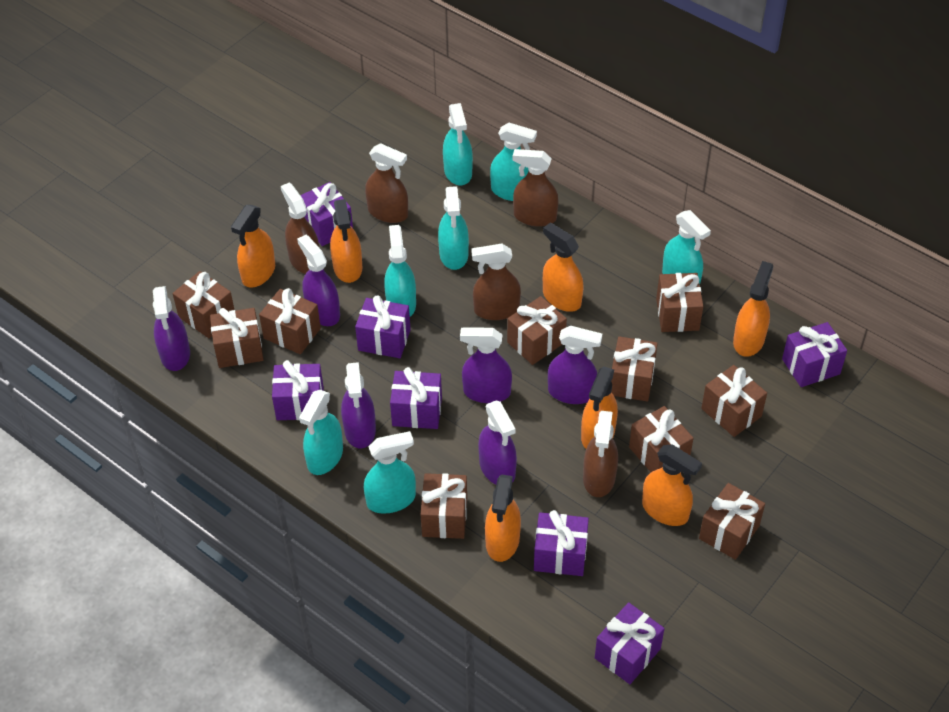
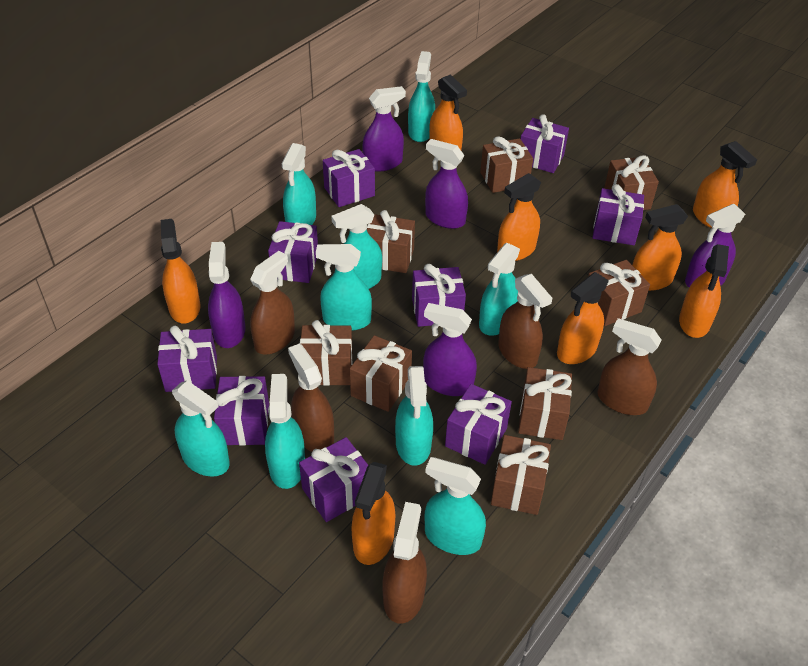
brown gift: [172,271,234,338] [210,308,263,368] [259,288,321,354] [421,473,467,539] [507,296,567,365] [611,336,658,401] [629,406,693,472] [656,273,703,332] [699,483,765,560] [701,365,767,437] = 10 -> [300,320,353,386] [350,335,412,412] [367,210,415,273] [480,136,533,193] [491,435,551,515] [518,367,572,440] [588,260,650,326] [604,155,659,210] = 8
orange spray bottle: [231,205,275,287] [330,199,363,283] [485,474,521,562] [543,223,583,312] [581,367,618,449] [642,444,702,526] [733,261,773,357] = 7 -> [161,219,200,323] [351,462,395,565] [429,74,467,150] [497,173,541,261] [557,272,609,364] [632,204,688,291] [679,244,729,338] [693,141,757,228] = 8
purple gift: [272,360,324,420] [300,182,353,246] [355,295,411,358] [390,367,442,429] [534,510,589,576] [595,602,665,684] [782,322,847,387] = 7 -> [157,325,217,392] [214,376,269,446] [268,221,318,283] [299,437,368,522] [323,149,375,207] [412,264,466,327] [445,384,512,465] [521,114,569,173] [593,184,644,245] = 9
purple spray bottle: [153,286,190,371] [297,235,340,326] [341,362,376,448] [460,328,512,403] [478,400,517,484] [548,326,602,404] = 6 -> [208,242,246,348] [362,86,406,172] [423,303,477,396] [425,139,468,229] [685,204,745,287] = 5
turquoise spray bottle: [299,390,343,475] [364,431,416,514] [384,225,416,317] [438,186,469,270] [443,103,473,185] [490,123,537,201] [662,210,711,284] = 7 -> [172,380,230,477] [265,374,305,489] [282,143,316,225] [316,244,372,331] [331,204,382,289] [395,366,433,466] [408,51,435,142] [424,457,486,555] [479,243,520,336] = 9

